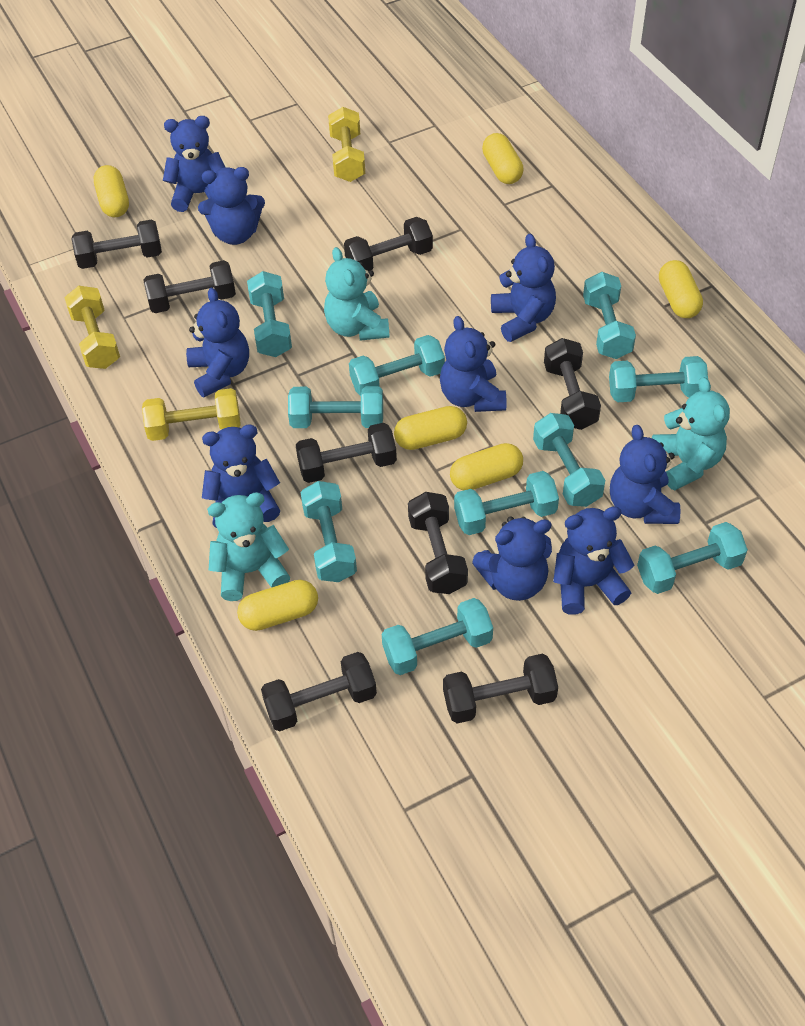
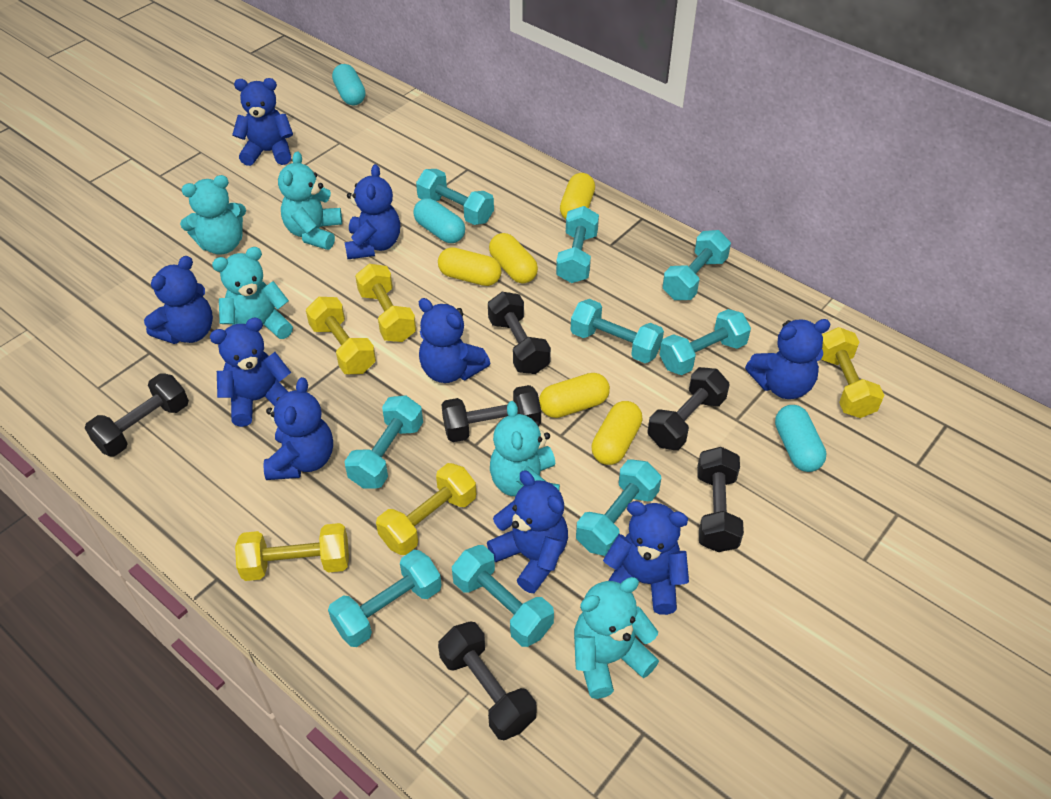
black dumbbell: [72,219,162,269] [143,260,236,313] [261,652,377,731] [296,423,397,483] [344,217,433,271] [408,492,468,594] [443,654,558,724] [544,338,601,430] = 8 -> [85,373,189,456] [438,621,536,740] [441,385,541,442] [488,292,551,374] [648,367,730,450] [697,447,744,552] = 6
turquoise capsule: none = 0 -> [332,64,365,105] [413,198,465,243] [775,405,826,472] = 3
turquoise dumbbell: [247,271,292,357] [288,386,383,428] [301,481,357,582] [349,335,445,396] [382,598,493,675] [454,471,559,535] [533,413,605,507] [583,272,636,359] [609,356,708,402] [637,522,748,594] = 10 -> [328,550,442,647] [345,395,423,488] [416,169,494,225] [452,545,554,647] [556,206,599,283] [571,299,664,363] [576,459,661,556] [660,309,751,375] [662,230,731,300] = 9
turquoise teddy bear: [207,492,290,601] [324,247,389,341] [652,377,730,490] = 3 -> [180,175,246,255] [212,247,293,339] [278,151,342,250] [490,401,560,496] [574,577,659,699] = 5
yellow capsule: [94,165,129,217] [237,580,318,631] [394,406,467,450] [450,443,523,490] [482,133,524,184] [659,260,703,318] = 6 -> [438,247,502,286] [489,233,538,283] [539,373,610,418] [560,173,595,219] [591,401,643,465] = 5
yellow dumbbell: [64,286,120,369] [142,388,240,441] [328,107,365,182] = 3 -> [235,523,349,581] [306,297,376,374] [355,264,416,342] [376,463,476,555] [821,327,884,418] = 5

